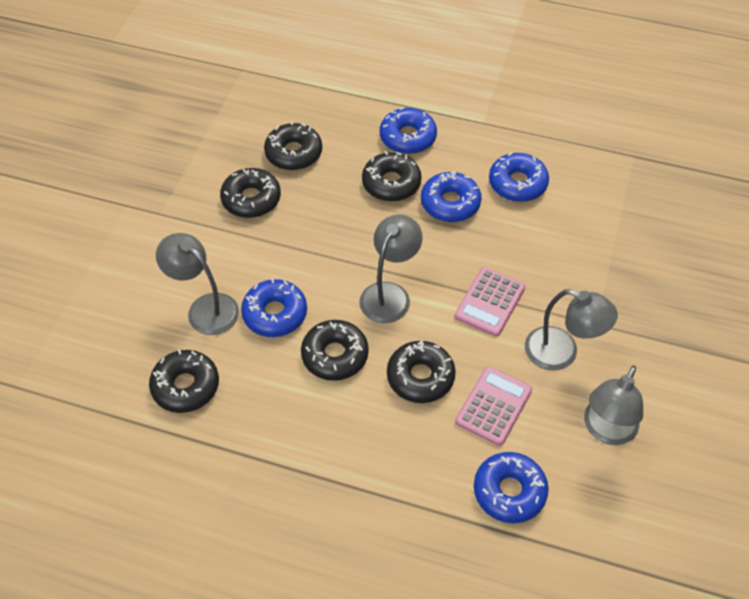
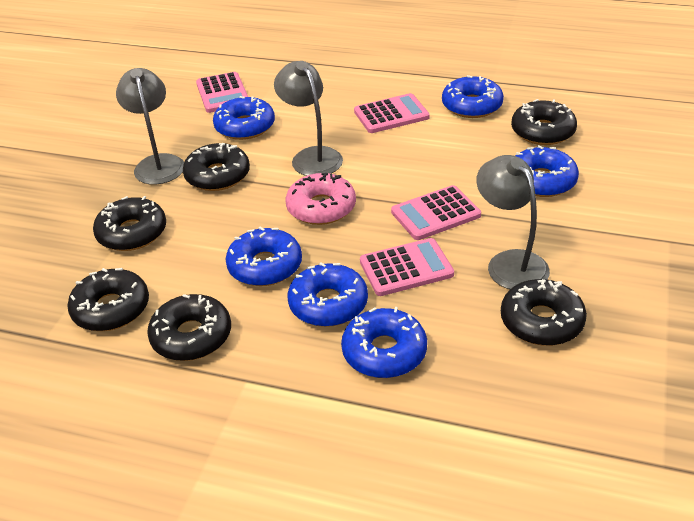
blue donut: [241,278,307,337] [380,107,437,154] [421,171,482,222] [474,452,549,523] [489,152,549,202] = 5 -> [213,96,275,140] [226,226,302,286] [288,262,368,327] [341,307,427,378] [442,75,504,118] [515,145,579,197] = 6
grey lamp: [156,233,239,335] [359,215,423,323] [525,289,618,371] [584,366,643,445] = 4 -> [116,68,184,185] [274,61,343,176] [476,155,550,289] = 3
pink calculator: [455,267,525,337] [455,366,532,446] = 2 -> [196,72,248,113] [354,93,430,133] [360,238,454,296] [391,185,481,240] = 4
pink donut: none = 0 -> [286,173,356,225] = 1

